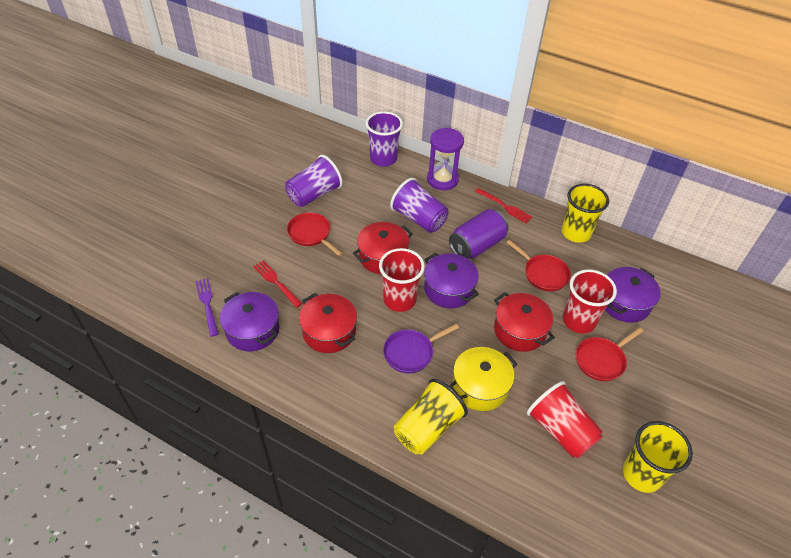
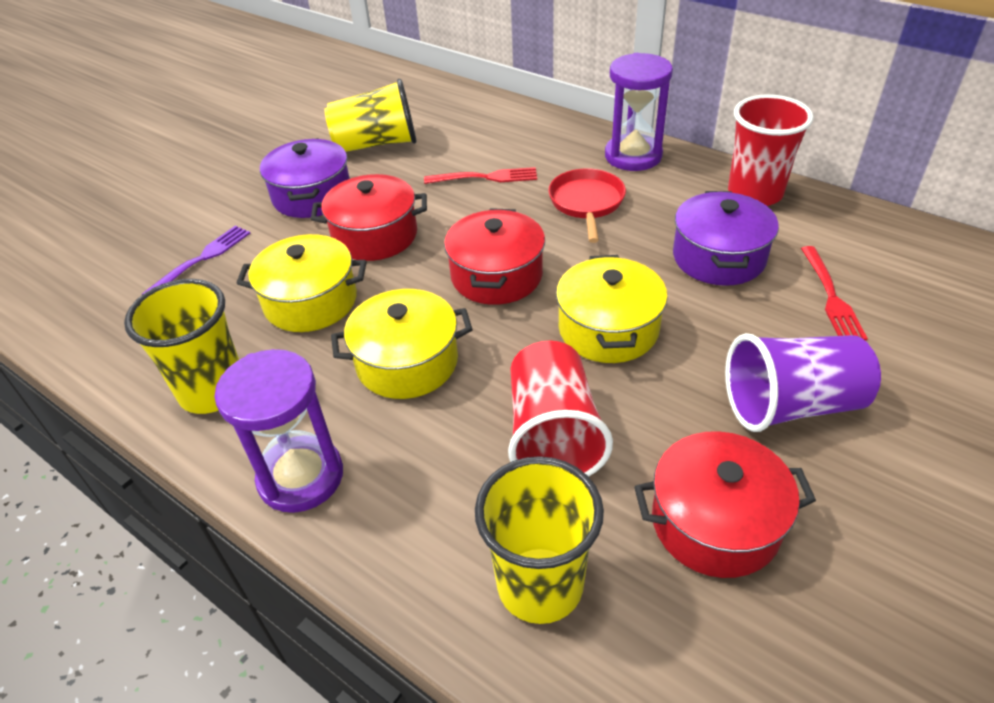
purple can: [449,209,509,259] = 1 -> none = 0
purple cup: [285,155,343,207] [365,111,403,167] [390,178,448,233] = 3 -> [725,333,881,432] = 1
purple hourglass: [427,128,464,190] = 1 -> [214,349,343,513] [605,53,673,171] = 2
purple pan: [383,324,459,373] = 1 -> none = 0
purple pot: [220,292,280,351] [424,253,479,308] [605,267,660,323] = 3 -> [260,138,350,218] [673,191,779,286] = 2
red cup: [379,248,425,312] [527,381,603,458] [563,269,617,333] = 3 -> [508,340,613,477] [728,94,814,206] = 2
red pan: [287,212,343,256] [506,240,571,291] [576,327,643,381] = 3 -> [548,168,626,243] = 1
yellow pot: [449,347,517,411] = 1 -> [236,234,367,332] [331,289,473,399] [556,255,668,363] = 3

